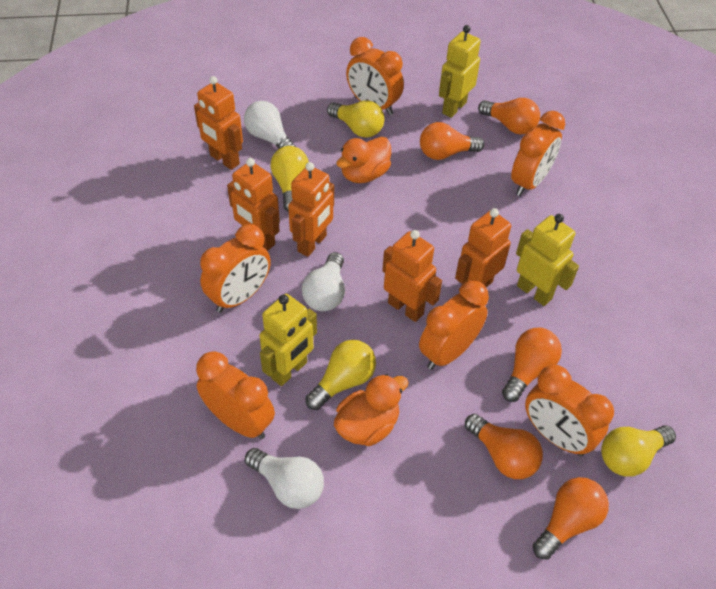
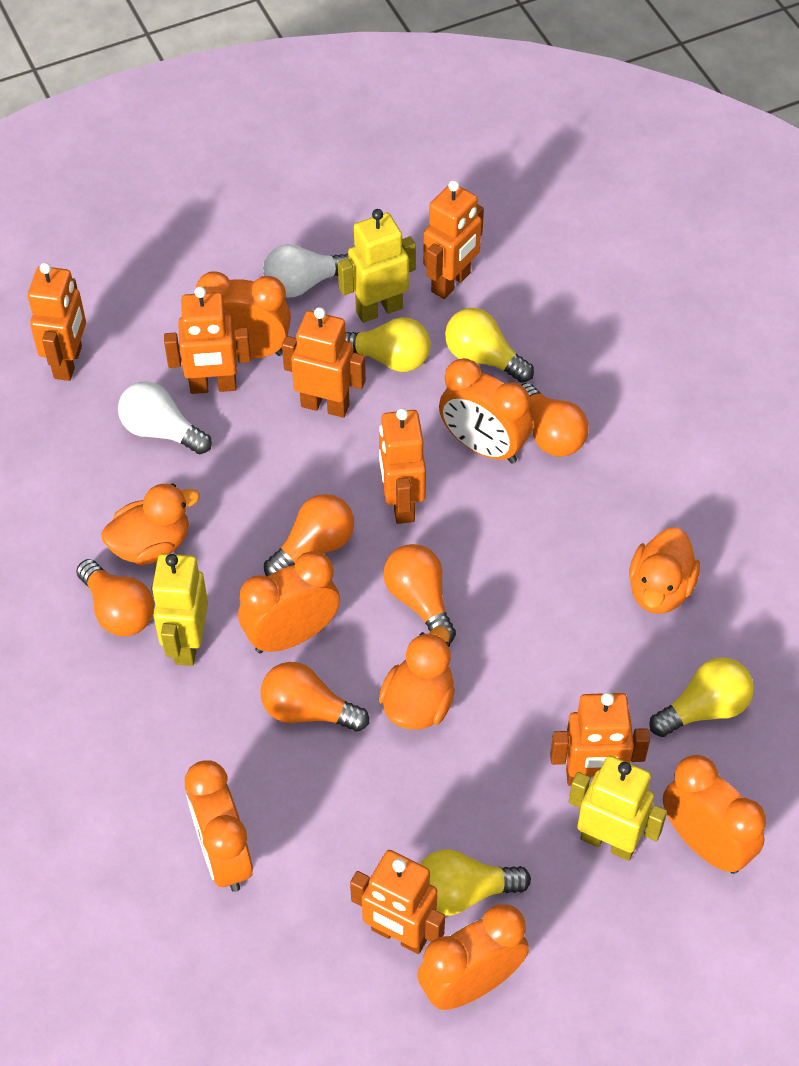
orange duck: [334,374,409,446] [336,137,391,183] = 2 -> [101,483,200,565] [379,626,455,729] [629,527,700,614] = 3
orange robot: [194,76,243,170] [227,158,280,251] [288,162,334,257] [382,230,442,322] [455,208,511,287] = 5 -> [28,263,86,381] [164,286,251,394] [282,307,366,418] [350,850,445,954] [379,408,426,524] [423,180,484,299] [550,693,650,786] = 7
white light bulb: [244,101,296,149] [245,448,324,509] [302,252,345,311] = 3 -> [118,381,212,454] [263,244,348,298] = 2

